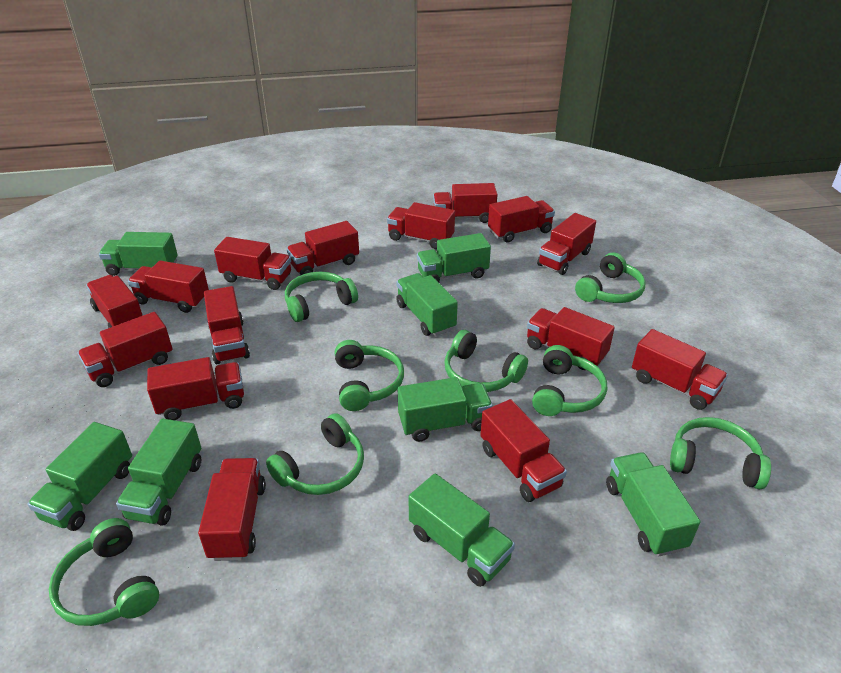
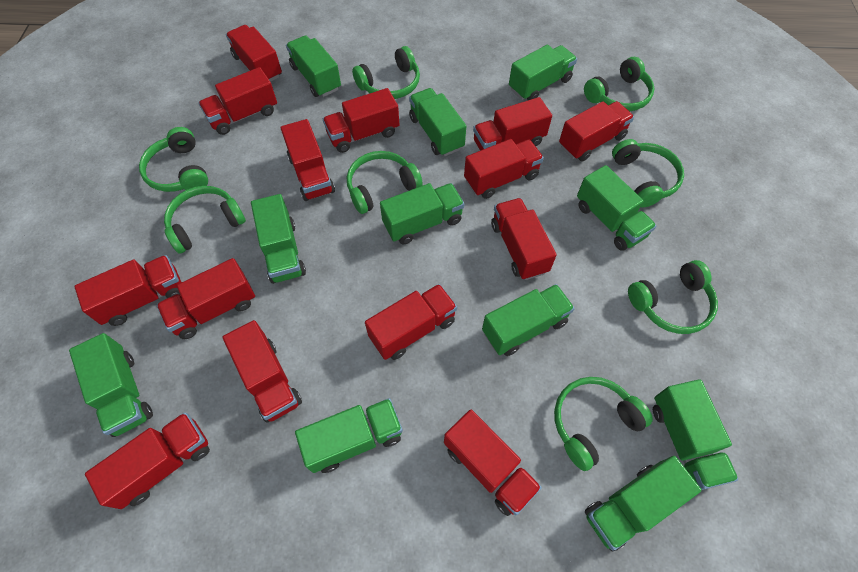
green truck: [28,422,132,531] [99,232,178,276] [116,419,201,526] [396,273,458,336] [398,377,493,442] [408,473,515,587] [417,233,491,282] [606,452,700,557] = 8 -> [69,333,153,437] [251,194,306,284] [286,36,341,97] [295,398,403,473] [380,183,464,244] [409,88,466,156] [482,284,575,356] [509,45,577,100] [577,165,656,251] [585,456,702,551] [653,379,738,490] = 11
red truck: [78,312,173,387] [86,275,143,328] [128,261,209,313] [147,357,244,420] [198,458,266,561] [204,286,250,364] [214,237,291,290] [287,221,359,275] [387,202,455,249] [433,183,498,223] [480,399,567,502] [488,196,555,242] [527,307,615,370] [537,213,596,275] [632,329,728,410] = 15 -> [74,255,182,326] [85,412,210,509] [157,258,255,339] [199,67,277,135] [223,320,302,423] [226,25,282,82] [281,119,335,201] [323,88,399,153] [365,284,457,360] [444,409,542,516] [464,139,544,199] [473,97,552,151] [491,198,557,280] [559,101,634,161] = 14

